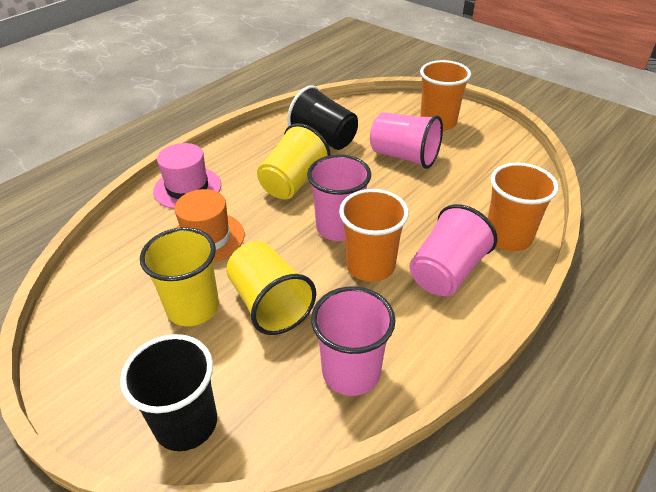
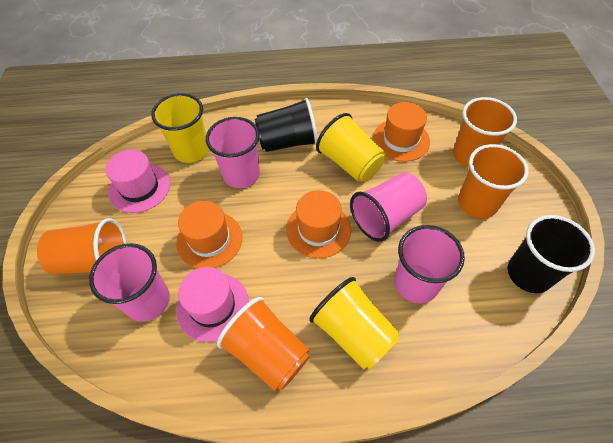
orange cup: [339,189,409,282] [420,60,471,131] [488,163,559,251] = 3 -> [37,218,127,274] [217,297,310,391] [453,97,517,167] [458,144,528,218] = 4
orange hat: [174,189,244,263] = 1 -> [176,201,243,269] [286,190,351,258] [373,102,430,162] = 3
pink hat: [153,143,221,209] = 1 -> [105,150,170,213] [176,267,249,342] = 2

